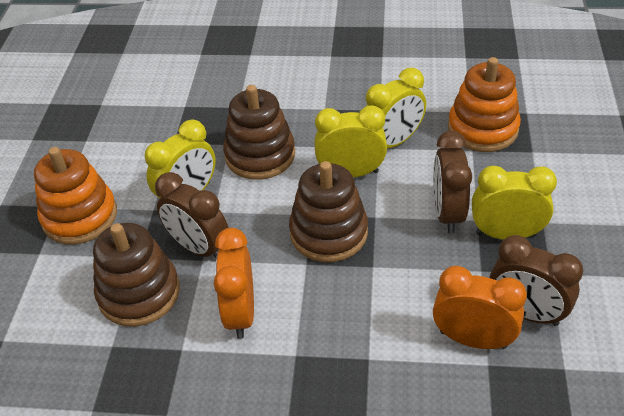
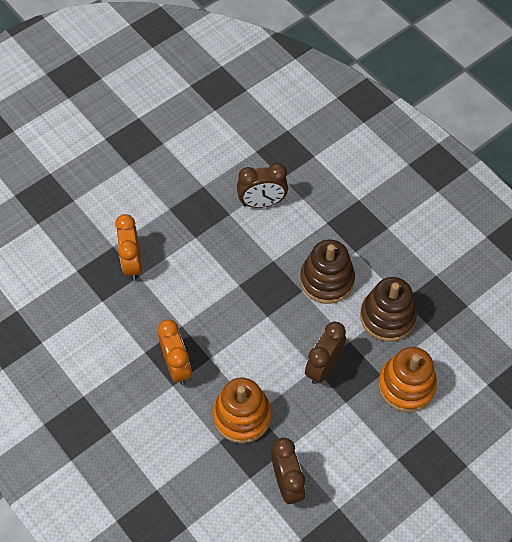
brown stacking toy: [93,223,180,327] [223,85,295,180] [289,161,368,262] = 3 -> [300,240,355,304] [360,277,417,342] = 2
yellow clock: [145,119,216,198] [314,105,387,178] [366,68,426,148] [472,166,557,240] = 4 -> none = 0

